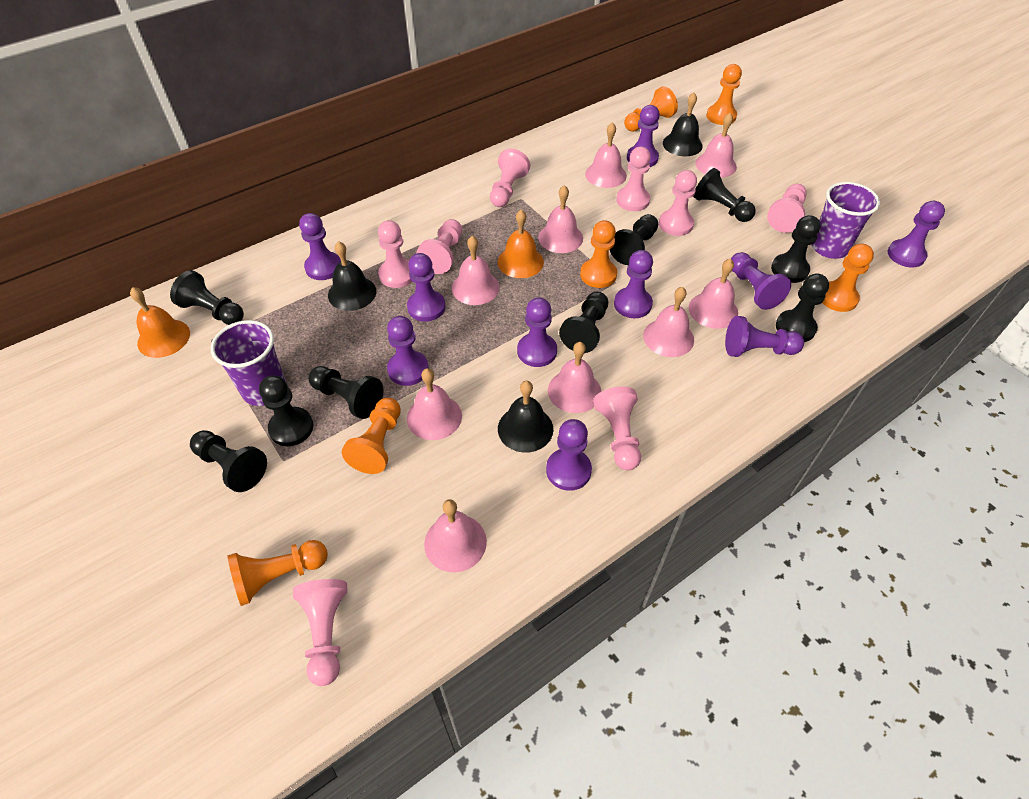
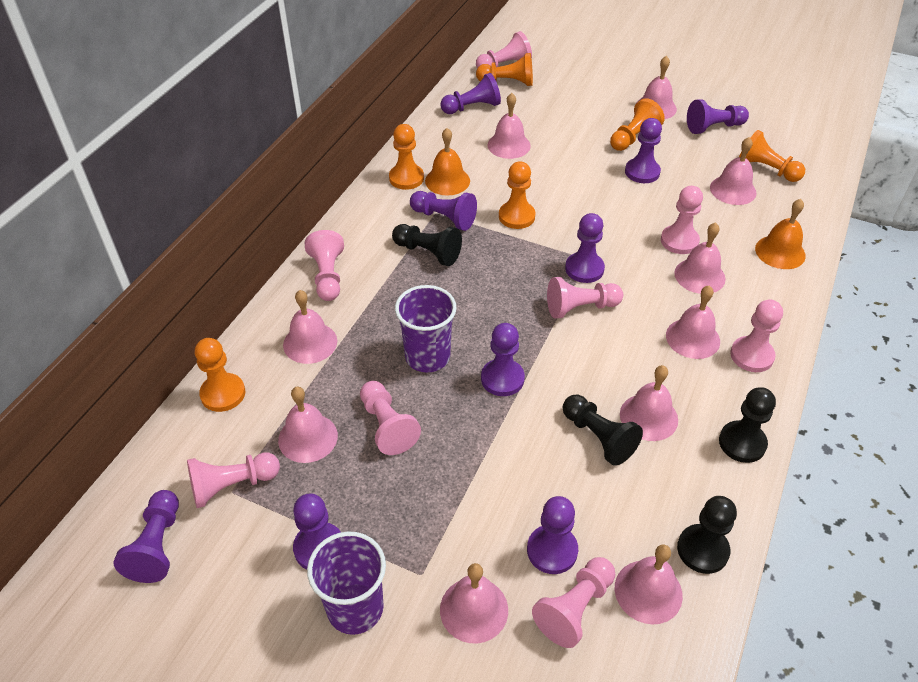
black bell: [328,241,376,311] [498,381,553,453] [663,93,703,156] = 3 -> none = 0
black pawn: [170,270,244,325] [190,430,267,492] [259,375,313,446] [308,366,383,419] [559,292,608,353] [609,214,658,265] [693,168,756,222] [771,215,821,283] [776,273,829,342] = 9 -> [392,224,462,266] [563,395,643,466] [677,496,737,574] [719,387,776,463] = 4
pink bell: [407,368,462,440] [424,499,487,572] [452,236,499,305] [538,185,583,253] [548,342,601,413] [585,122,627,188] [643,287,694,357] [689,259,738,329] [695,113,737,178] = 9 -> [278,387,338,463] [283,290,337,364] [440,563,508,643] [487,93,531,159] [615,545,683,625] [620,365,678,441] [636,56,677,119] [666,285,720,359] [674,222,726,294] [710,137,757,205] = 10
purple pawn: [299,213,341,280] [387,316,429,386] [407,253,446,321] [517,297,557,367] [546,419,592,491] [614,250,653,318] [627,105,660,167] [725,316,804,357] [731,252,791,310] [888,201,945,268] = 10 -> [114,490,179,583] [293,493,341,570] [410,191,477,231] [440,73,501,114] [481,323,525,396] [527,496,578,574] [565,213,605,283] [625,118,662,183] [687,99,749,134] = 9

